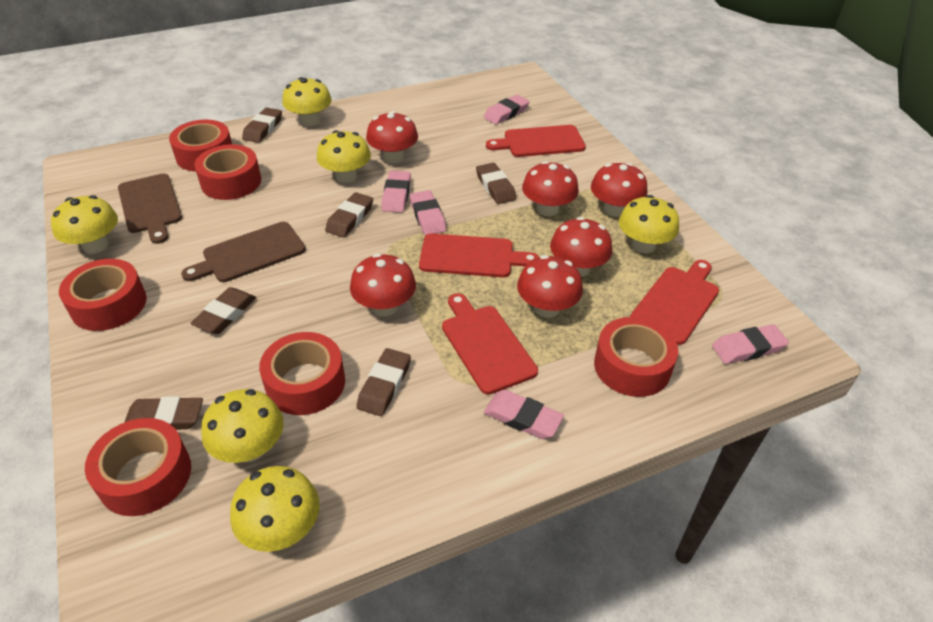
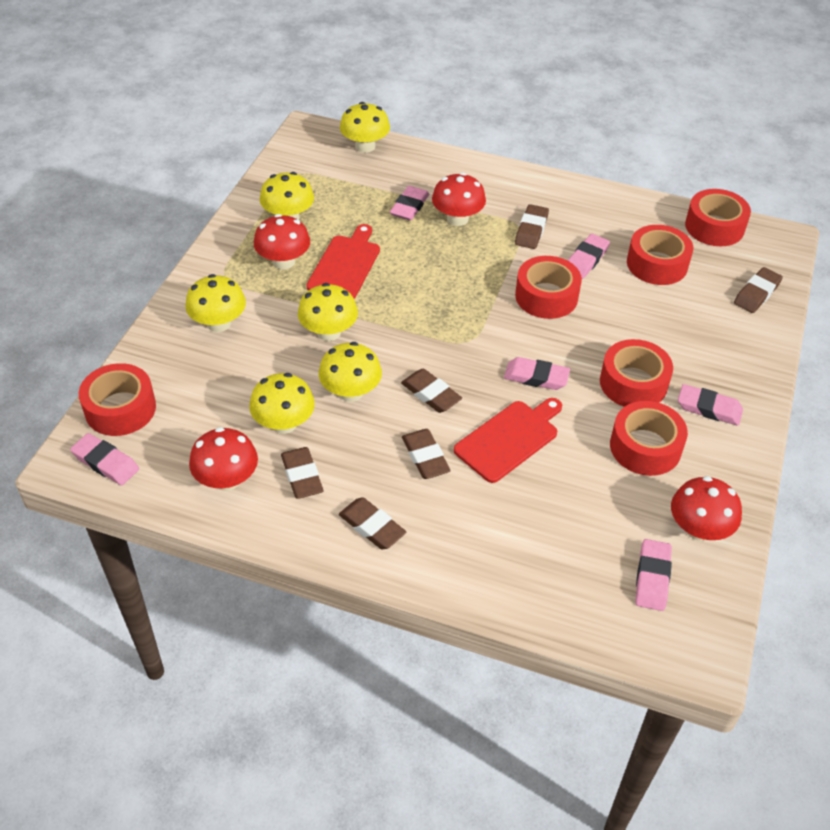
brown cutting board: [118,174,182,244] [181,222,306,282] = 2 -> none = 0
pink eraser: [381,171,411,213] [410,190,446,235] [484,95,530,125] [484,390,564,439] [712,324,789,364] = 5 -> [70,433,139,485] [390,186,429,220] [504,357,570,390] [568,234,610,279] [635,539,672,611] [678,384,743,426] = 6
red cutting board: [419,234,539,277] [442,293,538,395] [486,125,586,157] [630,260,719,345] = 4 -> [306,224,380,299] [454,398,562,483] = 2
red mushroom: [350,253,416,316] [366,111,418,163] [517,255,583,318] [522,161,579,216] [550,217,612,277] [591,163,648,217] = 6 -> [189,427,258,491] [254,214,310,269] [432,173,486,226] [671,476,742,541] = 4

